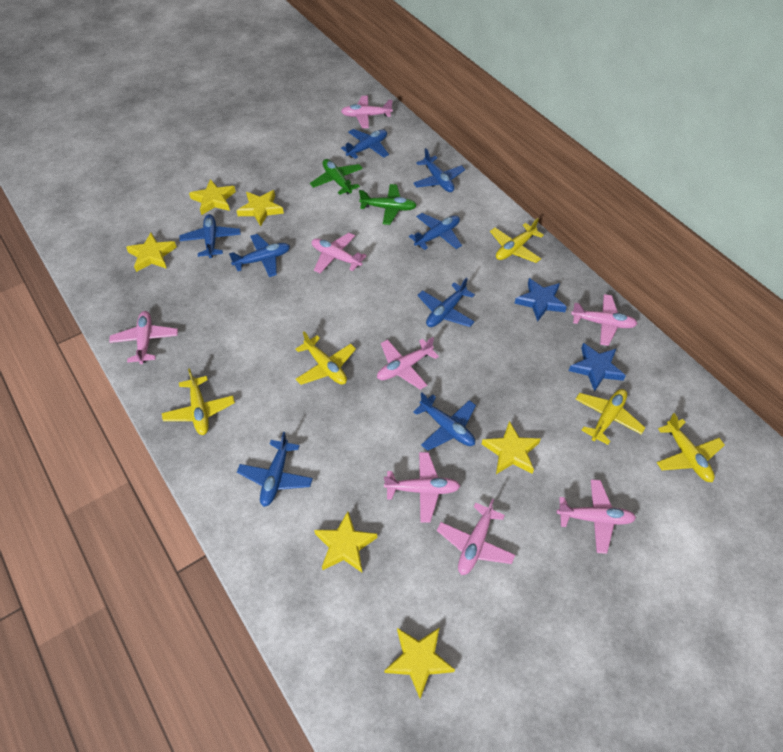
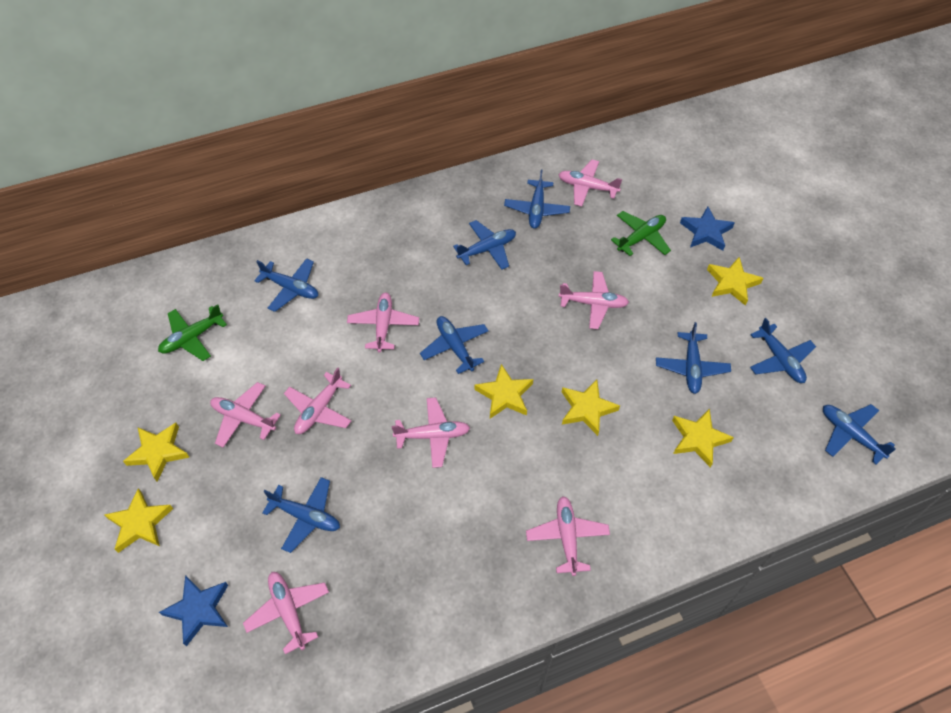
yellow plane: [162,368,235,435] [295,331,356,385] [490,218,544,263] [575,389,645,445] [657,413,725,482] = 5 -> none = 0

